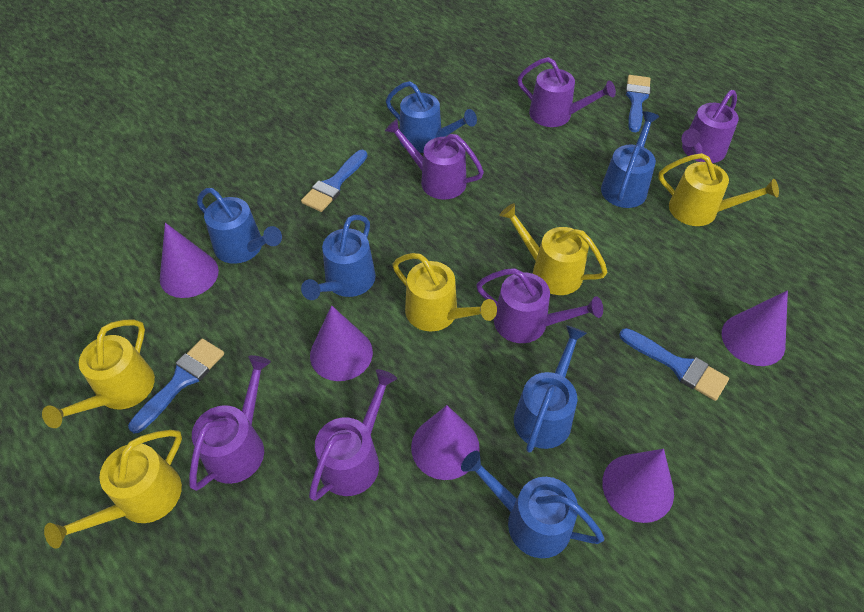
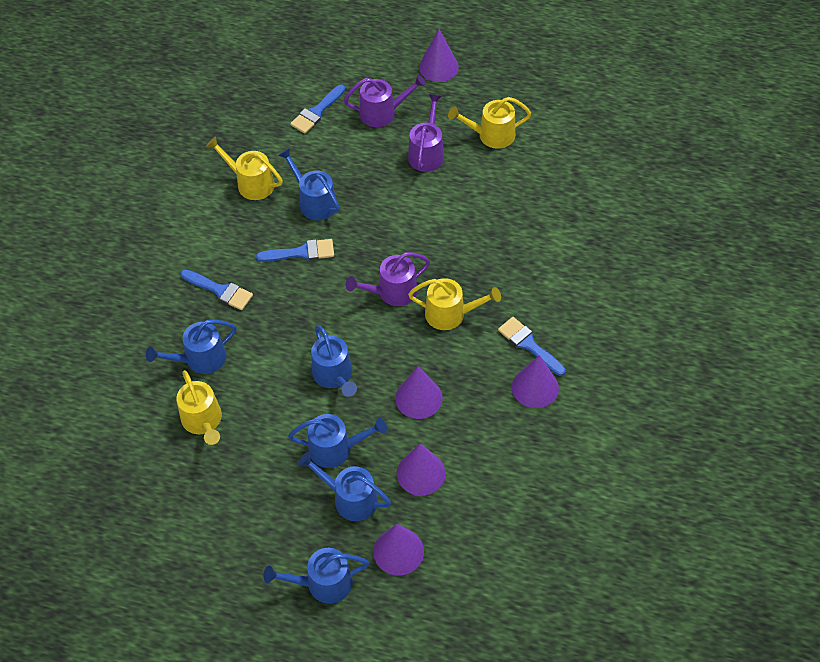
purple watering can: [189,355,271,491] [309,369,397,501] [385,119,484,200] [476,268,603,343] [517,57,616,127] [681,90,739,163] = 6 -> [343,74,426,127] [346,252,430,306] [408,94,444,172] = 3
yellow watering can: [42,319,155,428] [44,430,182,549] [393,253,497,331] [499,203,608,295] [658,153,779,226] = 5 -> [176,370,222,445] [206,136,283,200] [408,278,501,330] [448,97,531,149] = 4

